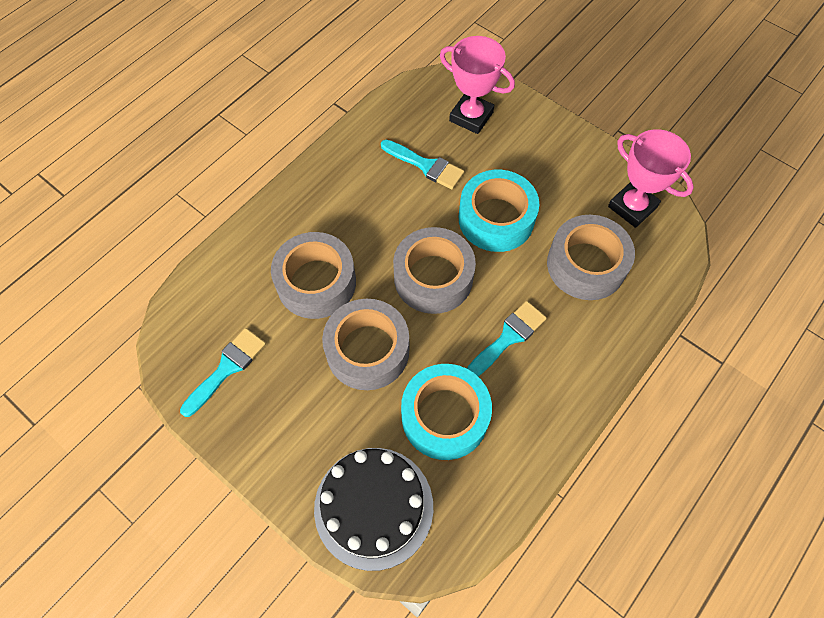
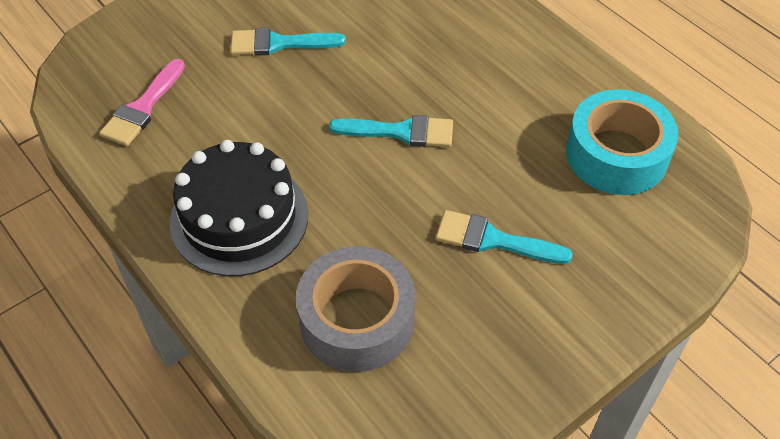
grey tape: [271,232,356,319] [322,299,409,390] [393,227,476,314] [547,215,635,300] = 4 -> [296,246,416,372] = 1
pink brush: none = 0 -> [99,59,185,146] = 1
pink trophy: [440,36,515,134] [608,129,694,228] = 2 -> none = 0
turquoise tape: [401,364,492,460] [459,170,539,252] = 2 -> [566,89,679,195] = 1

